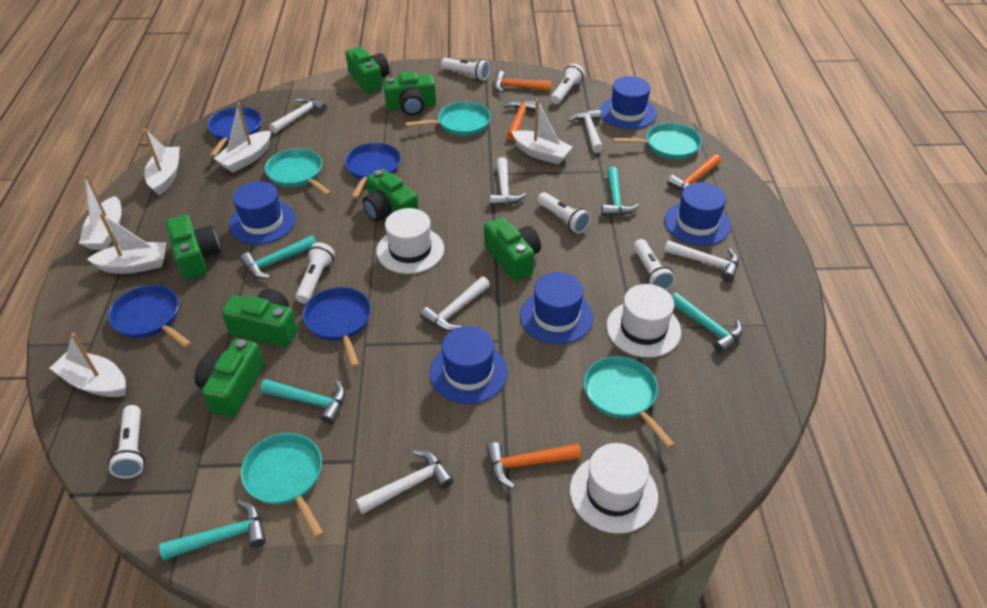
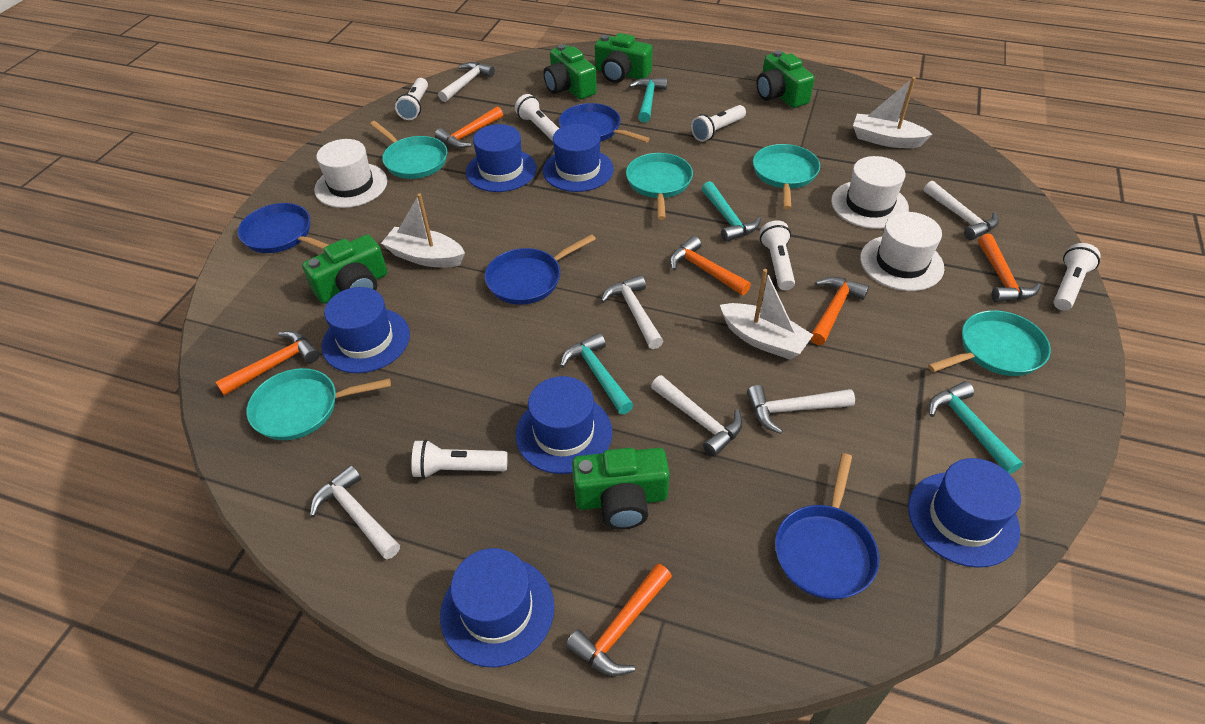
blue hat: [229,181,296,244] [430,326,508,404] [520,272,593,344] [600,76,656,129] [664,182,731,246] = 5 -> [321,287,410,373] [440,548,554,667] [466,124,537,192] [516,376,612,474] [543,124,614,192] [908,458,1021,568] = 6
green camera: [166,215,220,279] [194,339,264,418] [221,288,298,347] [345,47,389,93] [363,169,419,222] [383,71,436,116] [484,217,541,281] = 7 -> [302,234,387,304] [543,44,597,99] [572,448,670,530] [595,33,653,83] [756,50,815,108] = 5
orange hammer: [486,442,581,488] [494,70,552,93] [504,100,536,141] [667,154,721,191] = 4 -> [215,331,320,396] [435,106,503,149] [566,563,672,676] [670,236,751,295] [810,277,869,345] [978,234,1041,303] = 6
turquoise hammer: [159,500,266,560] [240,235,317,279] [260,379,345,425] [601,167,639,216] [672,293,743,354] = 5 -> [560,333,633,414] [629,77,667,122] [702,181,761,242] [929,381,1023,474] = 4
white boat: [50,333,126,397] [79,173,122,250] [87,213,167,274] [143,129,180,195] [213,103,271,173] [512,99,573,165] = 6 -> [381,194,465,267] [720,269,813,360] [853,77,933,148] = 3

